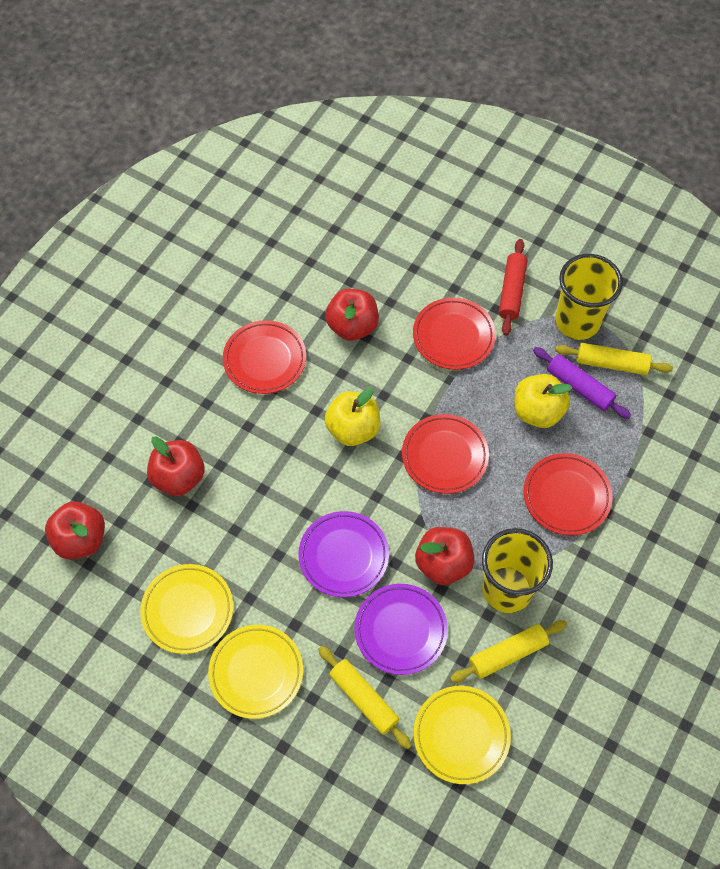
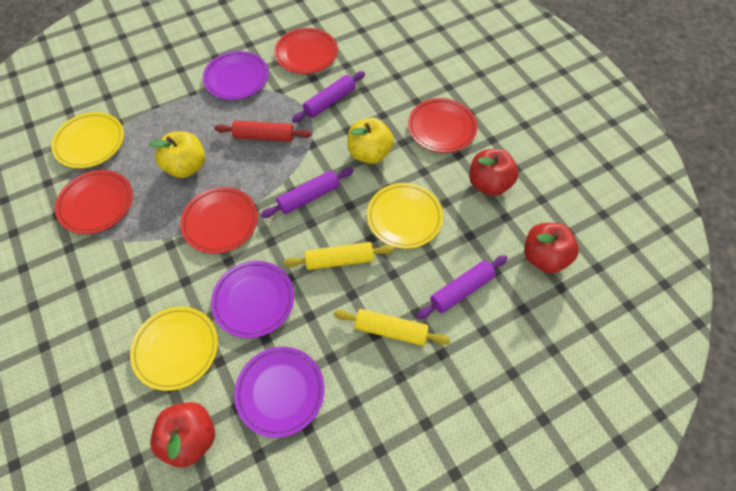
purple plate: [298,511,389,597] [354,584,448,675] = 2 -> [203,51,269,100] [211,261,294,338] [234,347,324,438] = 3
purple rolling pin: [533,347,631,419] = 1 -> [261,167,354,218] [292,71,365,123] [417,255,508,319] = 3
red apple: [45,502,105,559] [147,436,205,496] [325,289,379,341] [415,527,475,585] = 4 -> [150,402,215,467] [469,149,519,196] [524,223,579,273] = 3
yellow cup: [482,528,553,613] [555,254,623,340] = 2 -> none = 0
yellow rolling pin: [318,646,412,749] [450,620,567,683] [555,343,673,375] = 3 -> [283,242,394,270] [334,309,451,346] = 2

